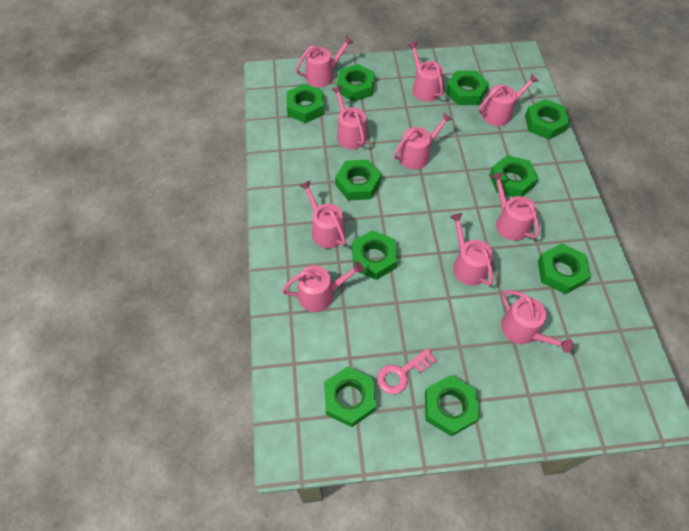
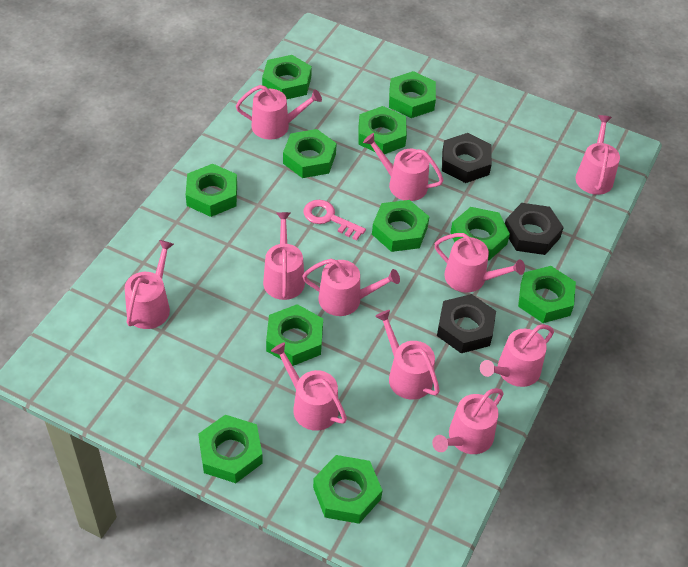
black nut: none = 0 -> [437,294,496,353] [442,133,492,183] [505,203,564,255] = 3
green nut: [286,84,324,123] [324,366,376,427] [335,160,382,200] [337,64,375,102] [352,230,398,280] [425,375,479,437] [446,71,489,105] [489,155,538,197] [525,99,570,139] [538,244,591,294] = 10 -> [186,164,237,217] [198,415,263,483] [262,55,312,99] [266,304,323,366] [283,129,337,178] [313,455,383,524] [359,106,407,154] [372,200,429,252] [389,71,436,118] [450,207,510,260] [518,266,576,323] = 11
pink watering can: [282,261,364,312] [296,36,353,87] [299,181,346,248] [332,86,367,149] [394,112,452,170] [408,41,444,102] [450,213,493,286] [479,73,538,126] [491,172,539,241] [501,290,573,353] = 10 -> [125,240,174,329] [236,85,322,140] [263,212,305,300] [271,342,347,431] [302,259,400,316] [363,133,443,201] [375,310,440,400] [432,388,504,454] [435,233,525,293] [480,324,554,387] [575,115,620,195] = 11

